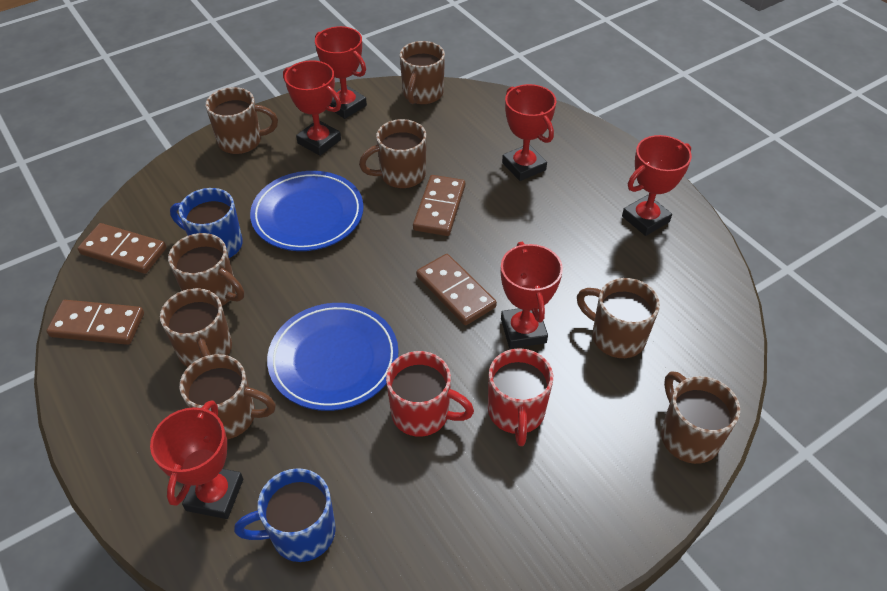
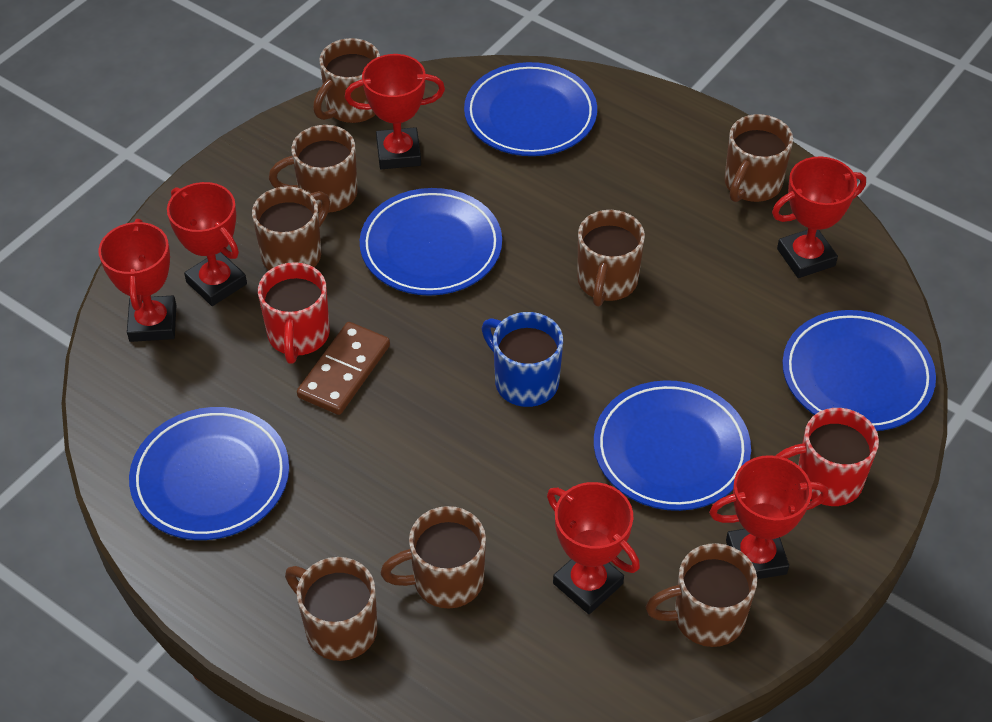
blue mug: [170,188,243,258] [234,468,336,562] = 2 -> [482,312,563,407] = 1
blue plate: [250,171,364,251] [267,303,399,411] = 2 -> [129,407,289,540] [360,188,502,296] [464,62,597,156] [594,380,751,511] [782,310,936,431] = 5
brown domino: [47,300,144,345] [78,223,167,274] [413,175,465,236] [416,254,497,325] = 4 -> [297,322,390,415] = 1

